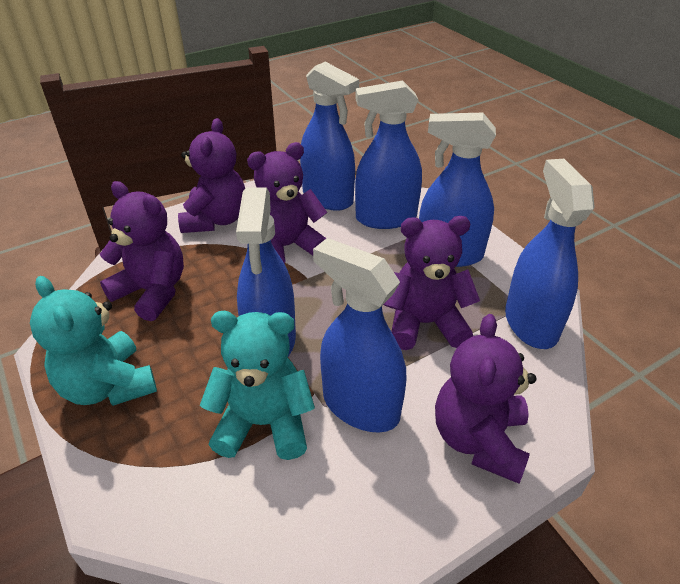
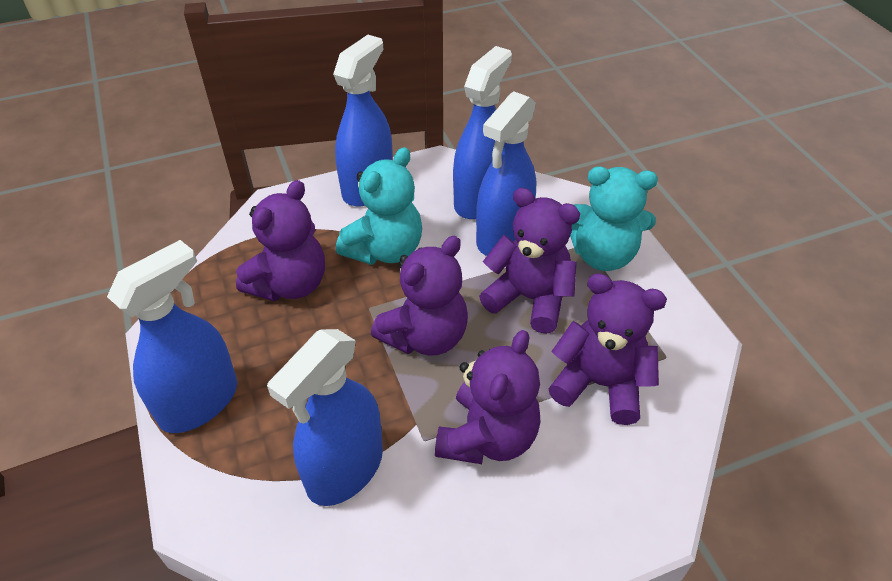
blue spray bottle: [236,188,296,357] [300,62,359,211] [313,238,406,433] [355,80,422,229] [419,113,496,267] [505,159,595,349] = 6 -> [107,240,237,433] [267,329,383,506] [333,35,393,206] [453,46,512,219] [476,91,536,256] = 5

